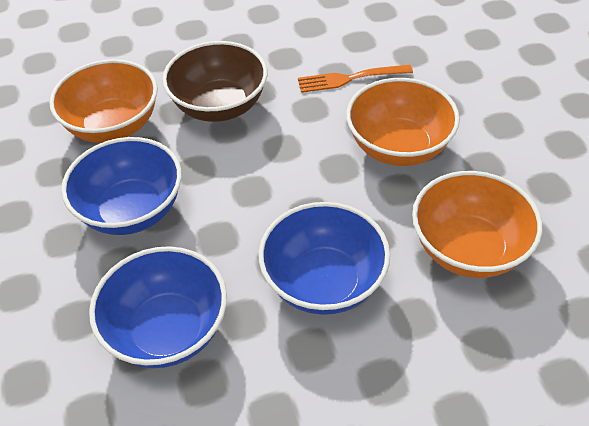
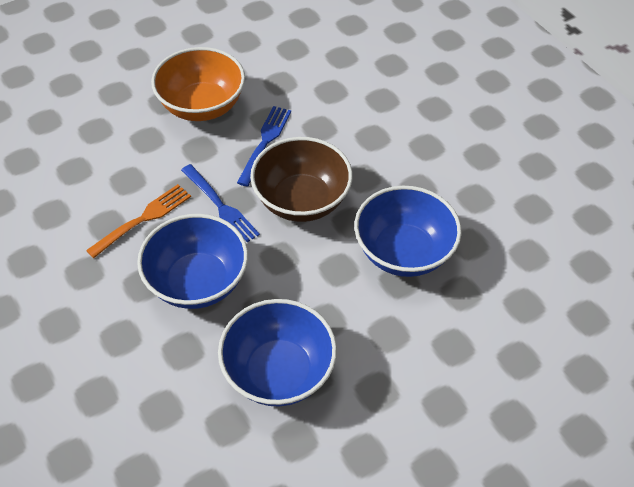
blue fork: none = 0 -> [181,164,260,242] [237,106,291,187] = 2
orange bowl: [49,59,158,143] [346,78,460,166] [412,171,543,278] = 3 -> [151,47,245,121] = 1

